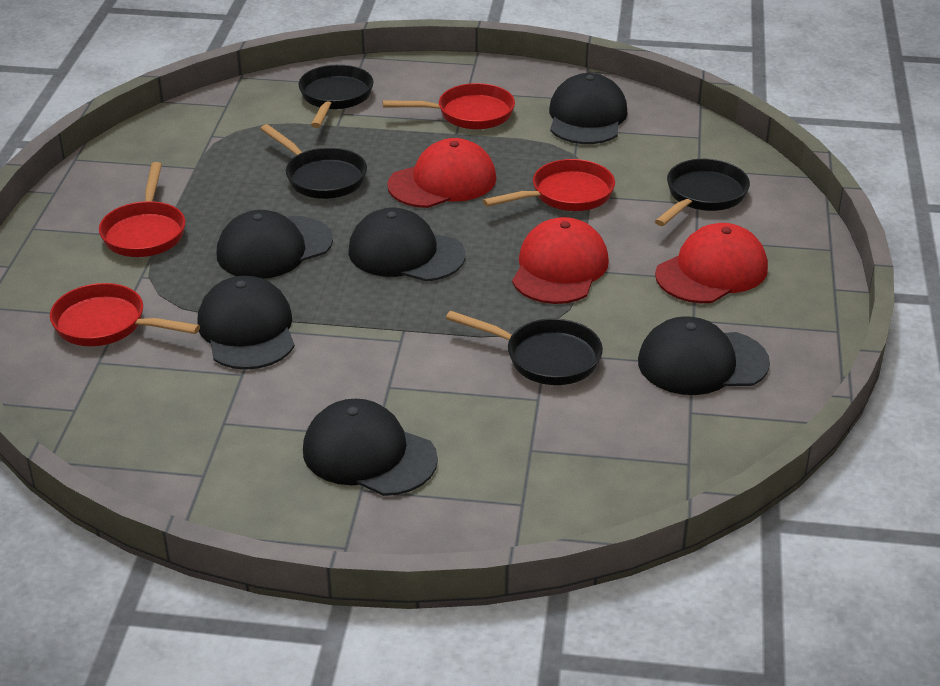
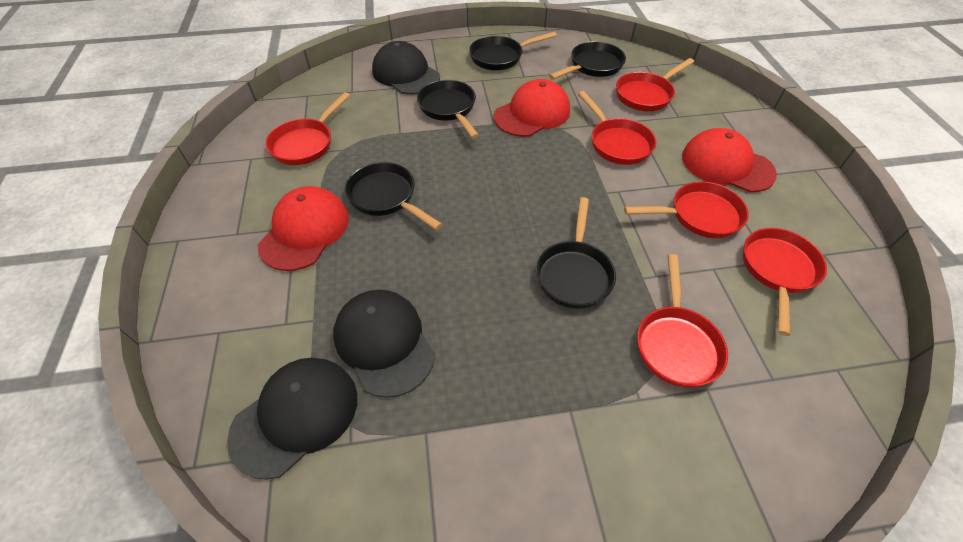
black cap: [197,276,295,370] [216,210,333,279] [303,399,438,496] [348,208,465,282] [549,73,628,144] [638,316,770,395] = 6 -> [227,358,357,480] [333,290,435,398] [372,41,440,95] = 3
black pan: [260,124,367,199] [298,65,374,128] [446,311,603,385] [655,159,750,226] = 4 -> [345,162,442,230] [417,80,479,139] [469,32,557,70] [536,197,616,309] [549,41,626,80] = 5
red pan: [50,283,200,346] [99,162,185,257] [382,83,515,129] [483,159,615,211] = 4 -> [266,92,350,165] [578,91,656,165] [616,58,694,111] [624,181,749,238] [637,254,728,388] [743,228,827,336] = 6

